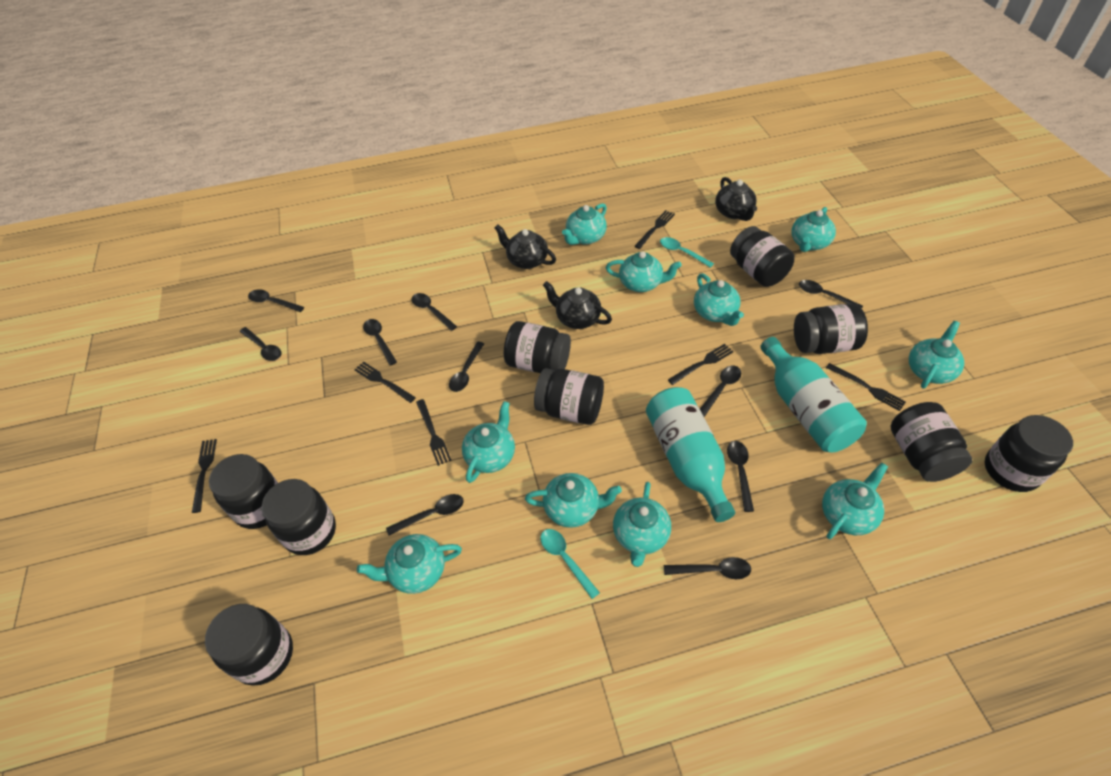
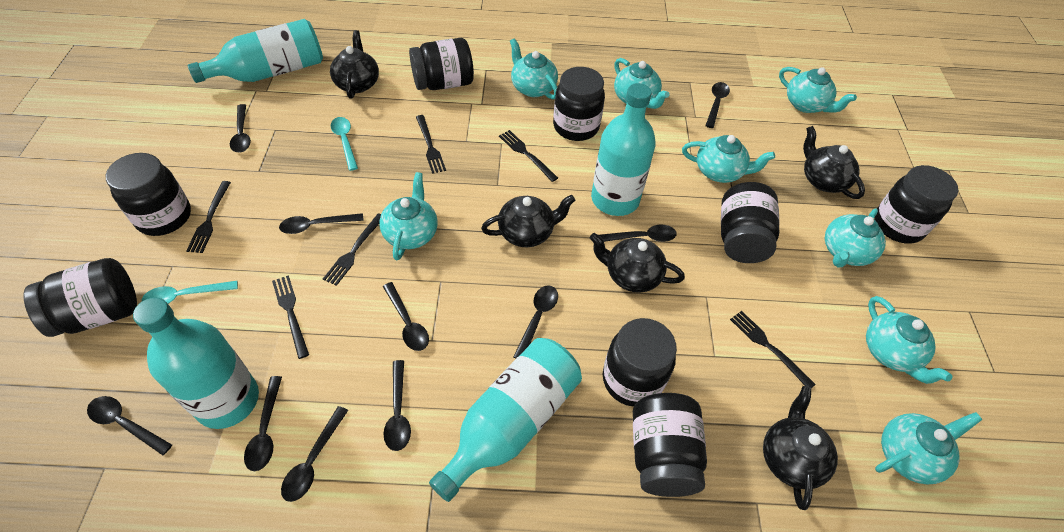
black jar: [205,604,293,686] [209,454,278,529] [262,479,336,555] [504,321,571,373] [534,368,604,425] [730,226,795,287] [794,304,868,354] [890,402,972,482] [985,415,1073,492] = 9 -> [24,258,137,337] [106,153,191,236] [409,38,474,90] [553,67,605,141] [603,318,677,407] [633,393,707,497] [721,182,780,263] [874,165,958,244] = 8
black teapot: [495,225,556,269] [543,281,612,329] [715,177,757,221] = 3 -> [330,30,379,99] [481,195,575,247] [590,233,685,293] [763,386,838,510] [803,126,865,199] = 5
turquoise bottle: [646,387,735,522] [760,337,867,452] = 2 -> [133,297,259,429] [188,19,323,83] [429,338,582,502] [591,83,656,216] = 4
turquoise teapot: [357,534,462,594] [462,401,515,483] [525,473,622,528] [562,203,607,245] [606,251,682,292] [613,482,671,567] [694,273,744,326] [791,207,836,252] [822,463,888,539] [909,321,964,389] = 10 -> [379,172,438,260] [510,38,558,99] [614,58,669,109] [682,135,775,183] [779,67,857,113] [825,209,886,267] [866,296,952,384] [875,412,982,484] = 8

